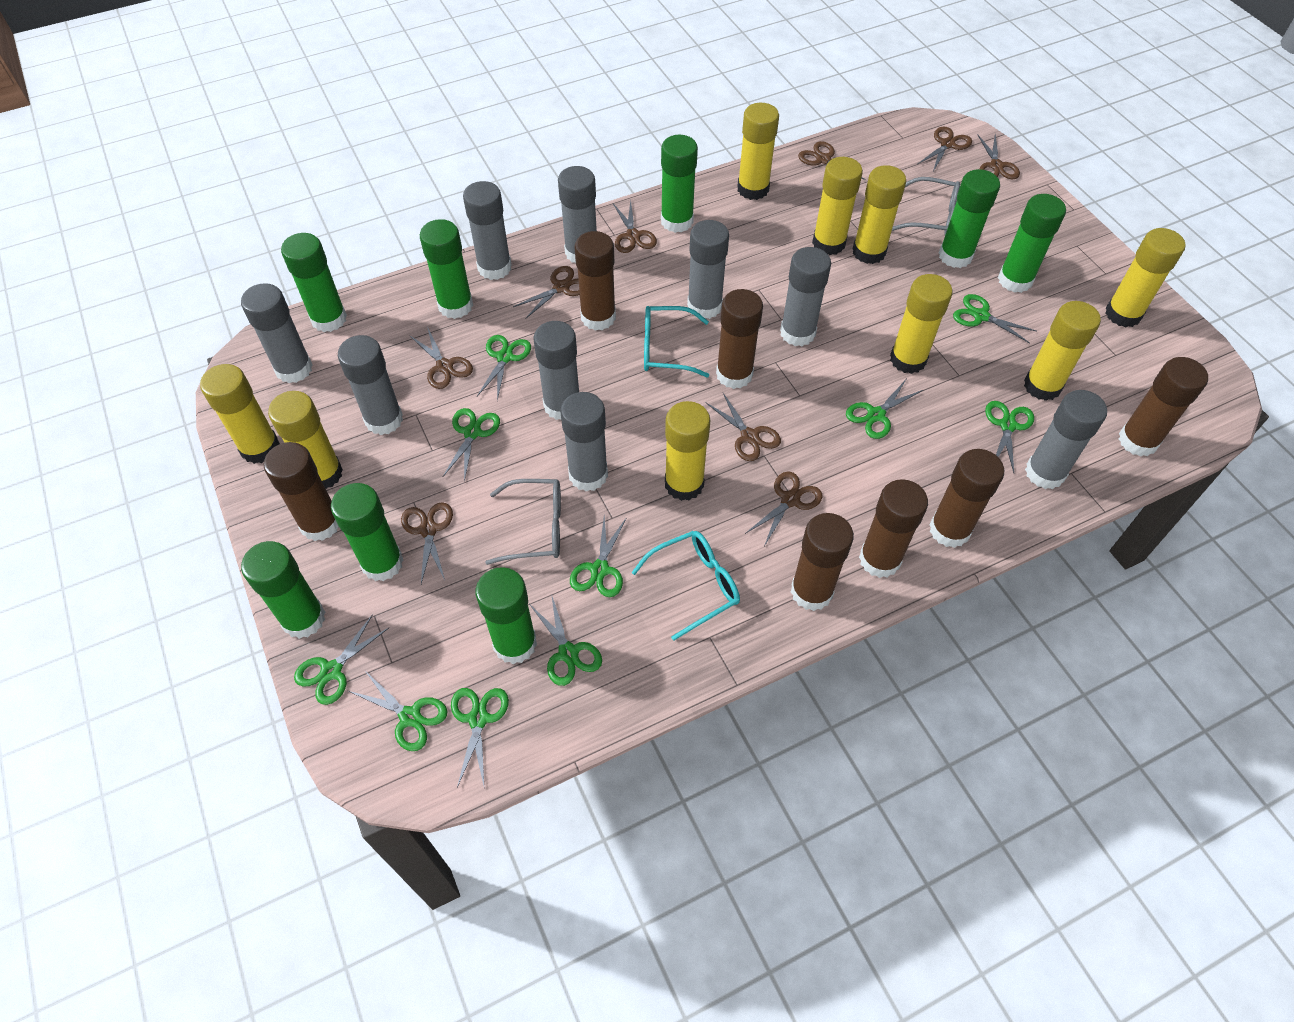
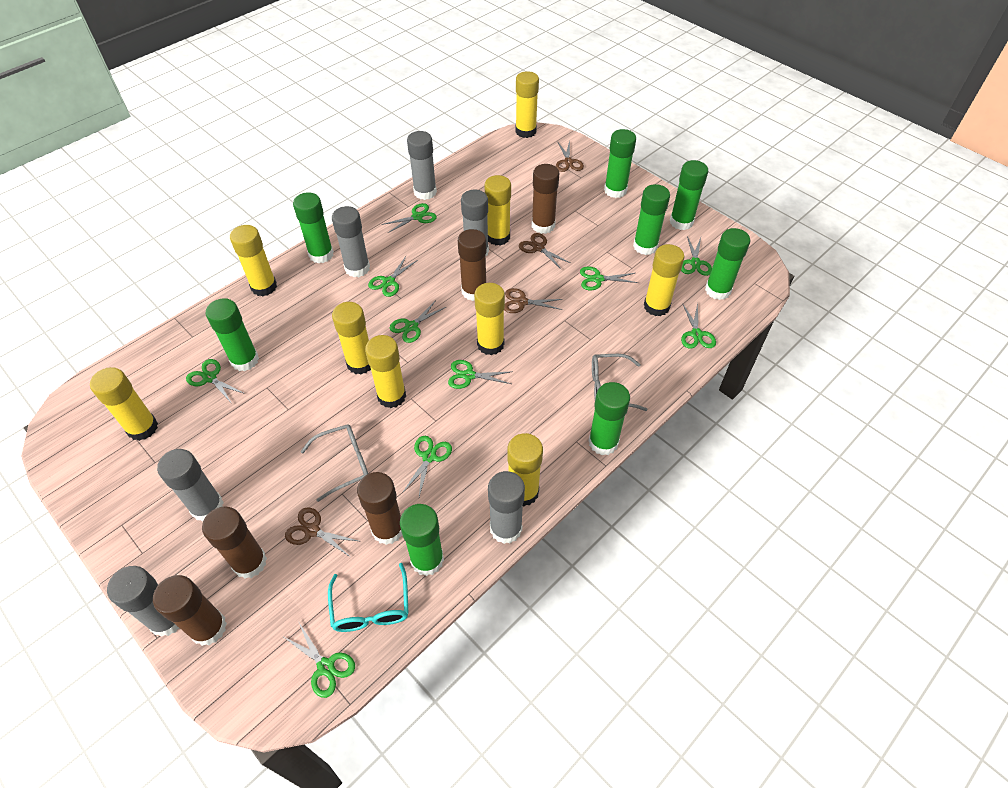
brown glue stick: [264,442,339,541] [574,231,616,331] [716,289,763,389] [791,513,854,611] [859,479,928,578] [929,449,1004,548] [1119,357,1208,457] = 7 -> [153,575,227,646] [202,507,267,579] [357,472,402,545] [458,229,486,301] [532,164,559,234] = 5
brown scissors: [401,502,453,584] [409,326,473,389] [513,266,580,319] [613,200,657,253] [706,393,781,461] [745,471,823,546] [798,141,865,180] [918,127,972,171] [978,134,1020,179] = 9 -> [285,507,358,557] [504,288,562,313] [519,233,571,270] [556,141,584,172] = 4
grey glue stick: [241,283,312,383] [338,335,403,435] [463,181,512,280] [534,321,579,420] [558,166,597,263] [560,392,608,492] [687,220,729,319] [780,247,831,346] [1025,390,1107,489] = 9 -> [107,566,179,637] [157,449,224,522] [332,206,370,277] [407,131,437,200] [461,190,489,256] [488,471,525,544] = 6
turquoise glasses: [631,531,740,640] [644,306,709,377] = 2 -> [328,563,408,632] = 1

